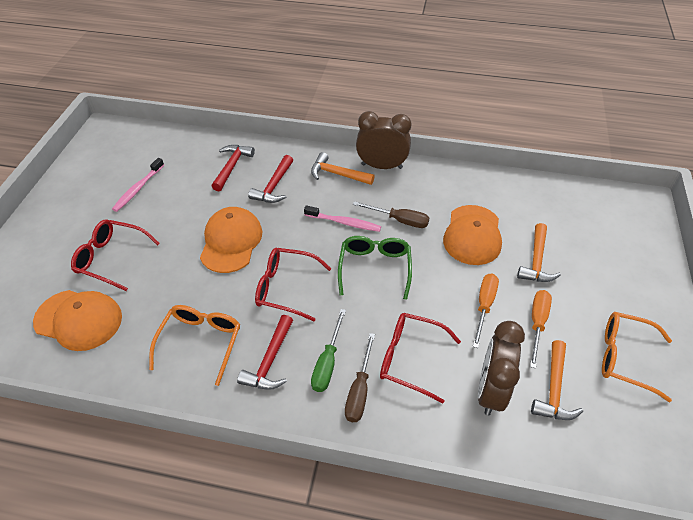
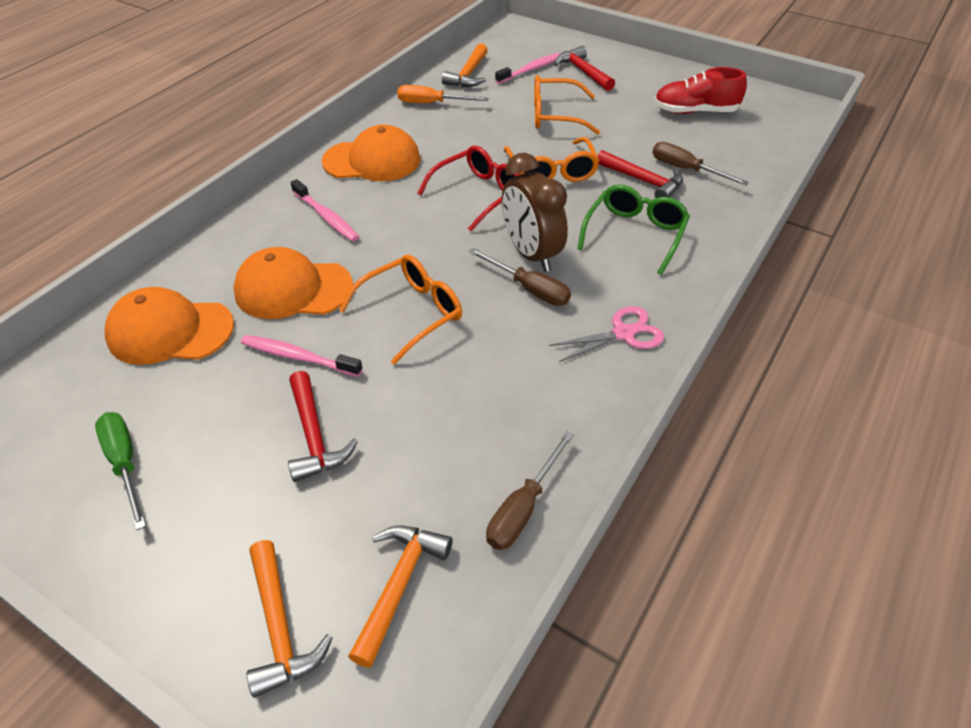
brown clock: [356,111,411,169] [478,321,525,416] = 2 -> [502,153,568,272] = 1
brown screwdriver: [345,333,375,422] [353,201,429,228] = 2 -> [469,248,571,306] [486,431,574,550] [652,142,749,186] = 3
orange glasses: [149,305,240,386] [602,312,672,402] = 2 -> [339,255,462,365] [504,137,599,182] [534,75,600,135] = 3
orange screwdriver: [473,273,499,348] [530,290,552,369] = 2 -> [397,85,489,103] = 1
pink scissors: none = 0 -> [549,306,664,362] = 1
pink toothbrush: [112,158,164,212] [304,205,381,232] = 2 -> [241,335,363,377] [291,179,359,242] [495,53,561,84] = 3
red glasses: [71,219,160,291] [255,248,331,321] [380,313,461,404] = 3 -> [417,146,520,231] = 1
red shoe: none = 0 -> [654,67,747,114] = 1

